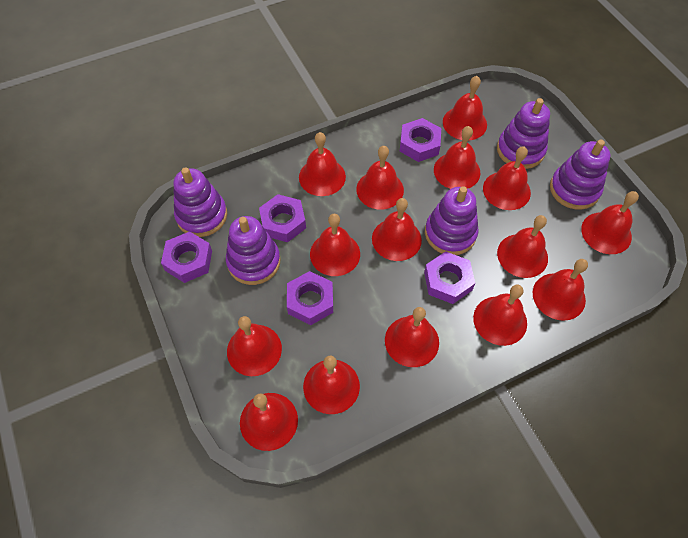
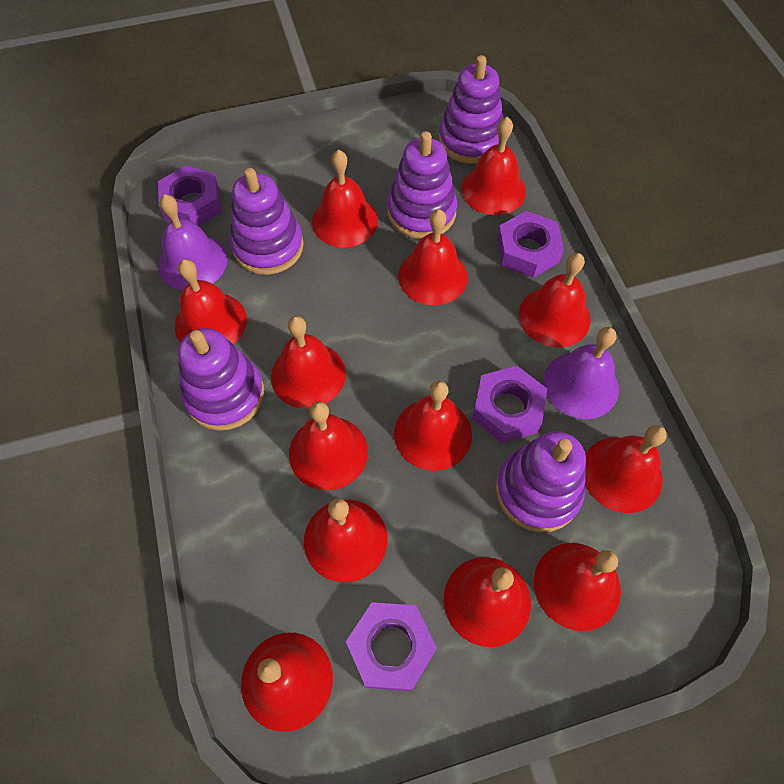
purple bell: none = 0 -> [158,194,227,291] [543,327,619,419] = 2
purple nut: [161,231,212,283] [259,194,306,242] [287,271,333,325] [400,118,441,162] [424,252,475,304] = 5 -> [158,166,221,226] [346,602,437,691] [472,366,547,443] [497,211,564,278] = 4
red bell: [227,316,282,376] [240,393,298,451] [299,132,346,196] [303,355,360,414] [310,214,360,276] [356,146,404,210] [372,198,422,261] [385,307,439,367] [434,126,480,189] [443,76,487,140] [473,285,527,346] [483,146,531,210] [497,215,548,278] [533,259,588,321] [581,191,639,254] = 15 -> [175,259,247,344] [241,633,333,731] [271,316,346,409] [289,401,368,491] [304,498,388,583] [312,150,378,248] [394,381,472,471] [398,209,468,305] [444,557,531,647] [461,117,526,215] [519,253,591,348] [534,543,621,631] [585,425,667,513] = 13

